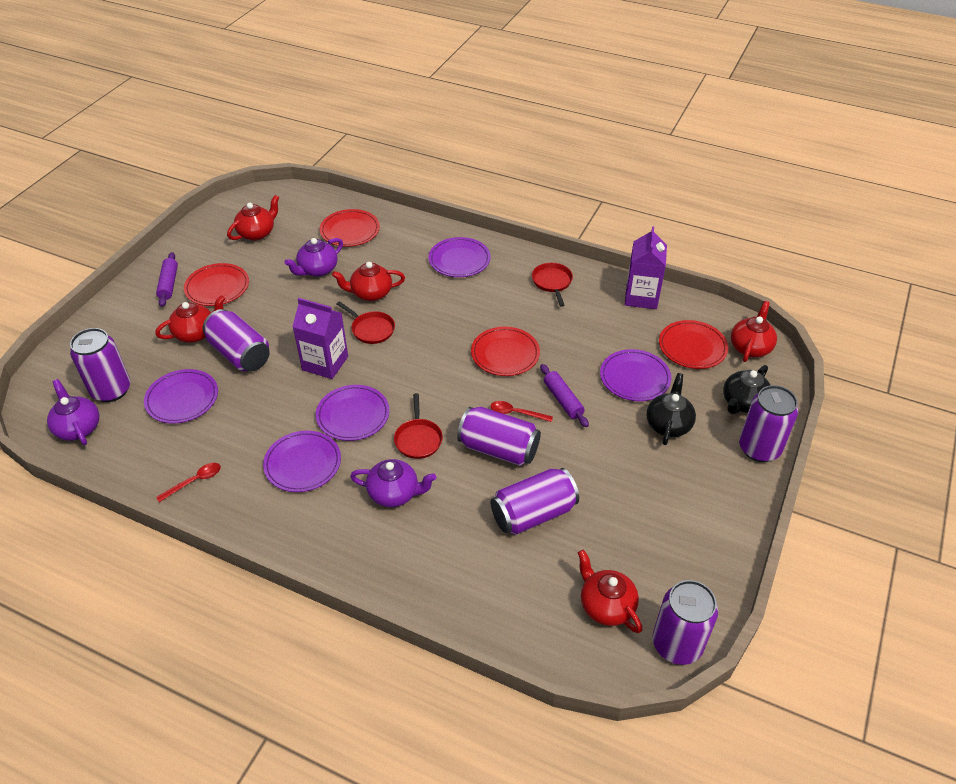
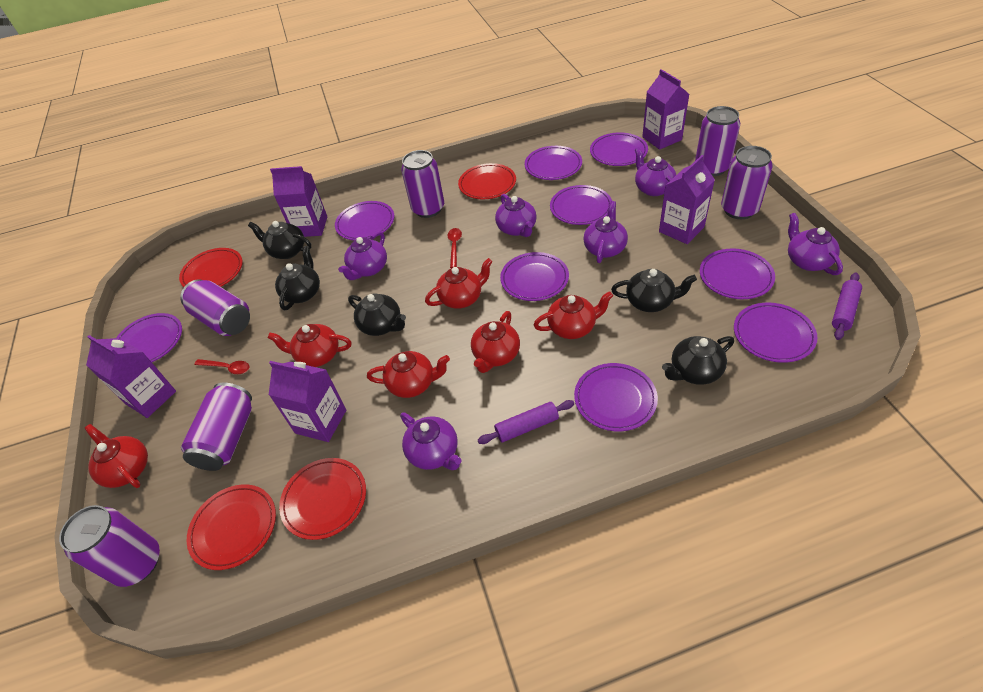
black teapot: [647,373,696,445] [723,365,770,414] = 2 -> [248,221,311,259] [275,246,320,310] [348,294,406,336] [611,269,697,312] [662,336,734,385] = 5
purple carton: [292,298,348,379] [625,226,667,309] = 2 -> [86,335,176,418] [269,361,346,442] [270,166,327,237] [642,69,689,150] [659,155,715,244] = 5
purple plate: [144,369,218,424] [263,431,341,492] [316,385,390,441] [429,237,491,277] [600,349,671,401] = 5 -> [116,313,182,362] [335,201,394,240] [500,252,569,301] [525,146,582,180] [550,185,612,225] [574,363,658,431] [590,132,648,166] [700,248,775,299] [734,303,818,363] = 9
purple teapot: [47,379,99,445] [285,238,343,277] [350,459,436,507] = 3 -> [338,231,387,280] [400,413,462,470] [495,194,537,237] [583,201,628,263] [635,147,676,196] [788,213,843,275] = 6
red pan: [336,301,395,344] [394,393,443,459] [532,263,573,307] = 3 -> none = 0
red teapot: [155,295,225,343] [227,195,280,241] [332,262,405,301] [578,550,643,633] [731,301,777,362] = 5 -> [85,424,148,488] [268,324,352,367] [367,351,450,398] [425,258,492,309] [471,311,520,373] [534,291,613,339] = 6

